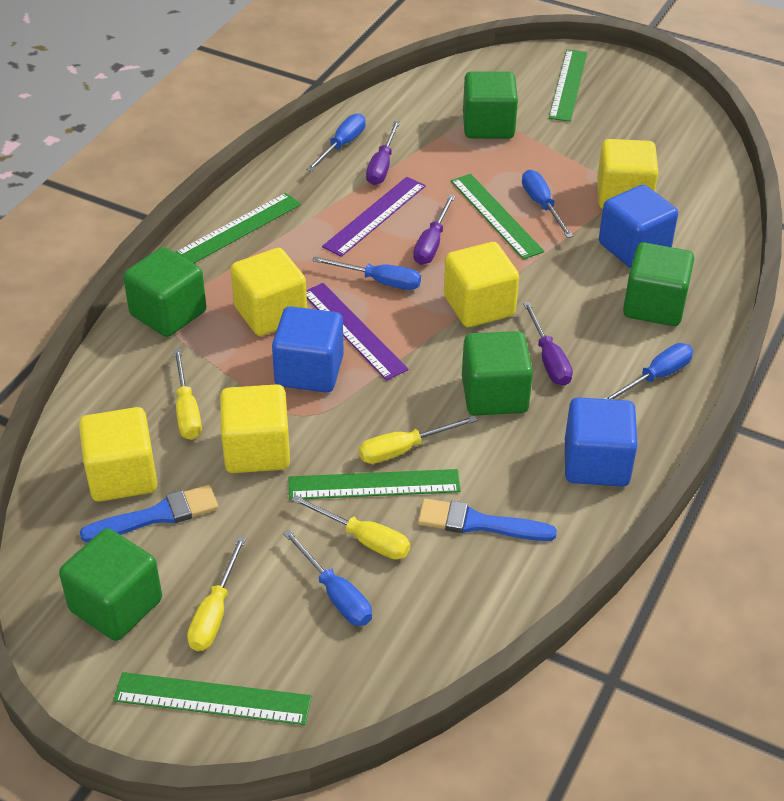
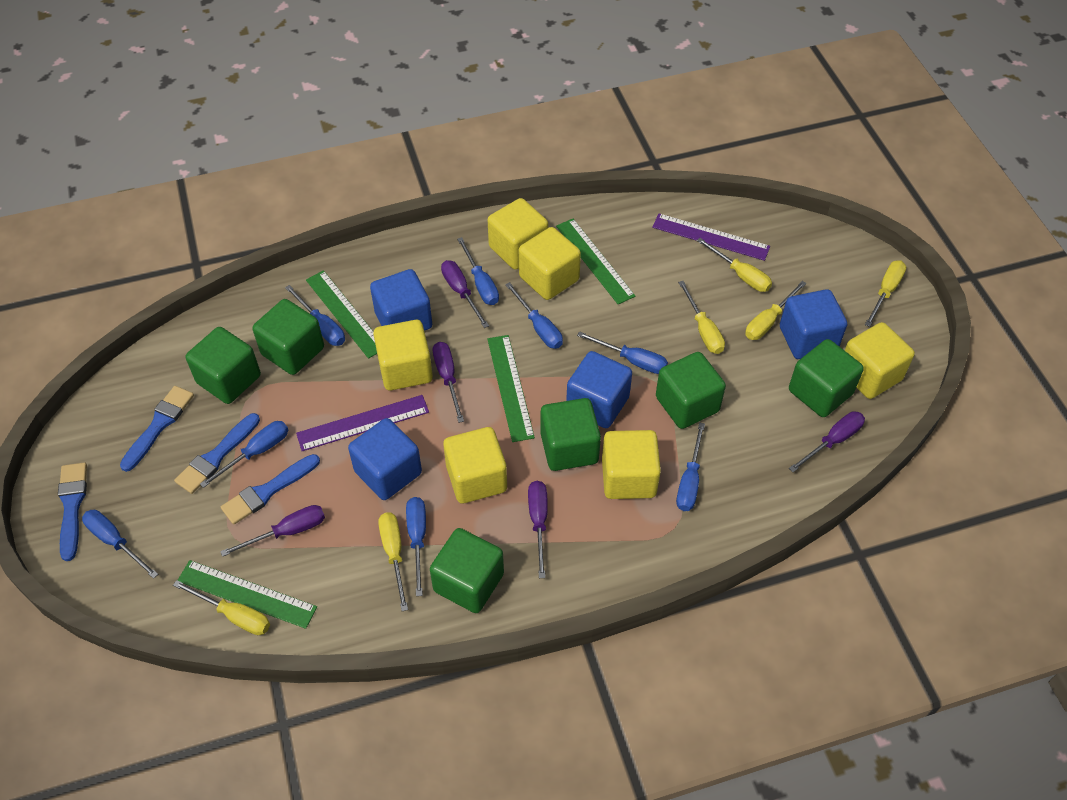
blue brush: [80,485,218,542] [418,499,557,541] = 2 -> [58,463,87,561] [120,386,194,472] [174,413,260,494] [221,454,320,525] = 4
blue cube: [272,306,344,393] [565,397,638,486] [599,185,678,268] = 3 -> [348,418,422,500] [370,269,432,331] [566,351,632,428] [780,289,847,359] = 4
blue screwdriver: [283,529,372,626] [306,113,366,172] [312,256,421,290] [522,170,573,238] [604,343,693,400] = 5 -> [82,510,158,579] [200,421,288,488] [285,285,345,346] [406,497,426,596] [457,237,499,305] [505,282,563,349] [577,331,668,374] [676,422,705,511] = 8
green cube: [59,528,162,641] [123,247,206,337] [462,331,533,416] [463,71,518,139] [623,242,694,326] = 5 -> [186,327,261,404] [253,299,324,375] [430,528,504,613] [540,398,601,471] [656,352,726,429] [789,339,864,417] = 6
green ruler: [113,672,311,725] [175,193,301,264] [288,469,461,500] [451,174,544,260] [549,49,587,122] = 5 -> [178,560,317,629] [306,270,377,359] [487,335,535,442] [556,219,635,304] = 4
purple screwdriver: [366,121,400,185] [413,194,455,265] [523,302,573,386] = 3 -> [220,505,325,557] [433,342,464,423] [441,260,489,328] [528,481,548,578] [789,411,865,472] = 5
yellow cube: [79,407,157,502] [220,384,290,473] [231,248,307,336] [444,242,519,327] [597,139,658,209] = 5 -> [373,320,433,390] [443,427,507,503] [488,198,548,270] [519,227,581,300] [602,430,661,499] [844,322,915,399] = 6
yellow screwdriver: [173,349,202,440] [187,536,246,651] [291,495,410,560] [359,416,477,464] = 4 -> [173,580,270,635] [378,512,408,611] [678,281,725,354] [697,238,772,292] [745,281,807,340] [865,260,906,327] = 6

